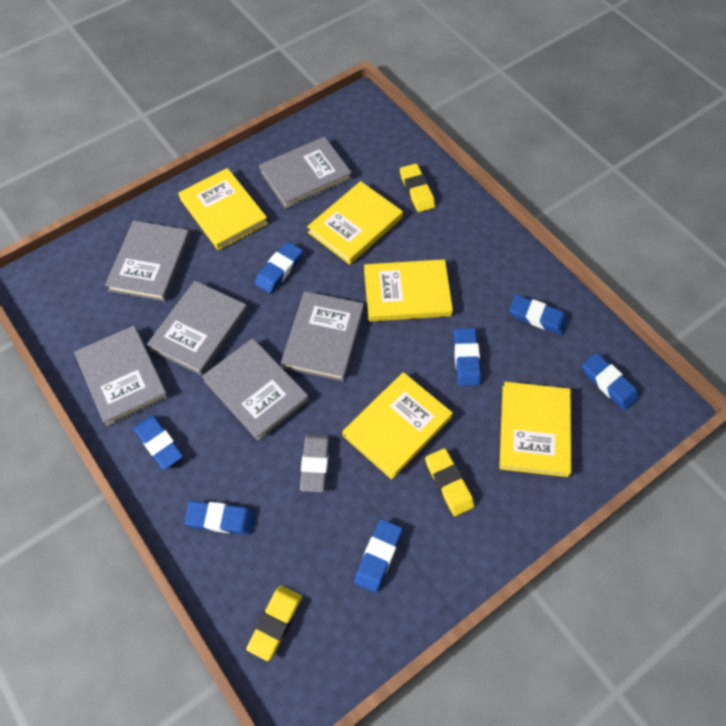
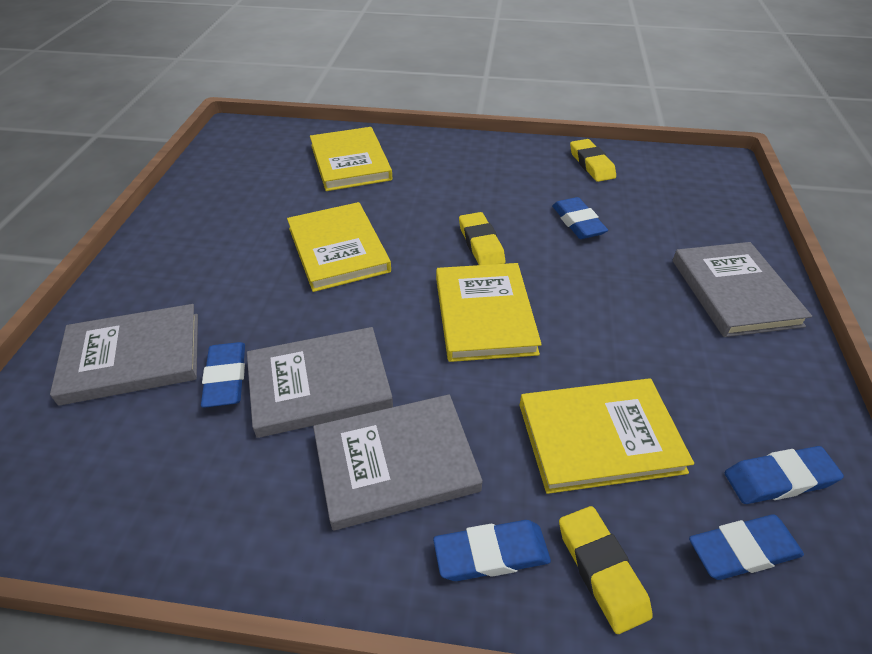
blue eraser: [134,415,183,470] [184,501,256,535] [255,242,303,293] [354,519,403,593] [454,328,481,386] [509,295,568,335] [583,353,639,410] = 7 -> [201,342,245,408] [433,520,551,581] [552,197,608,239] [689,515,804,580] [725,446,844,504] = 5
grey book: [74,326,169,427] [105,220,191,301] [147,281,248,376] [202,338,309,441] [259,137,352,209] [281,291,364,381] = 6 -> [50,304,198,406] [247,327,393,438] [313,394,483,530] [673,242,812,337] = 4
grey eraser: [300,434,330,492] = 1 -> none = 0
yellow book: [178,168,268,250] [307,181,403,265] [342,372,453,480] [364,259,453,322] [499,382,571,477] = 5 -> [287,202,391,292] [310,127,392,191] [436,263,542,362] [519,379,694,494] = 4

